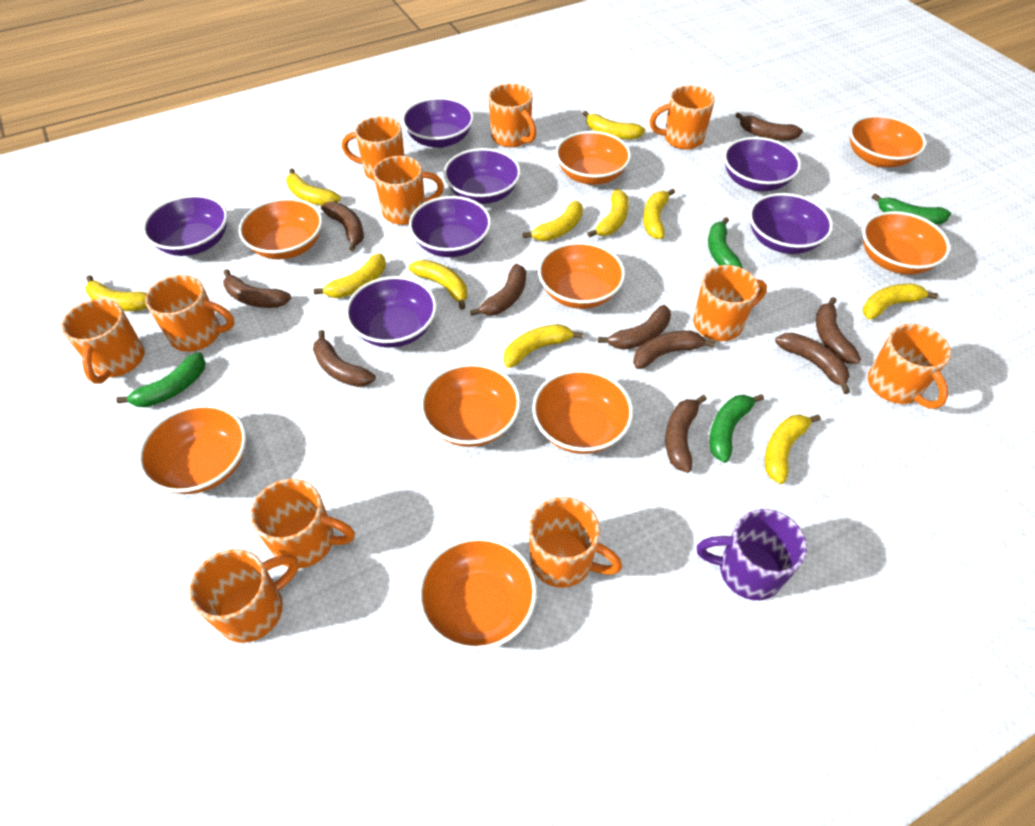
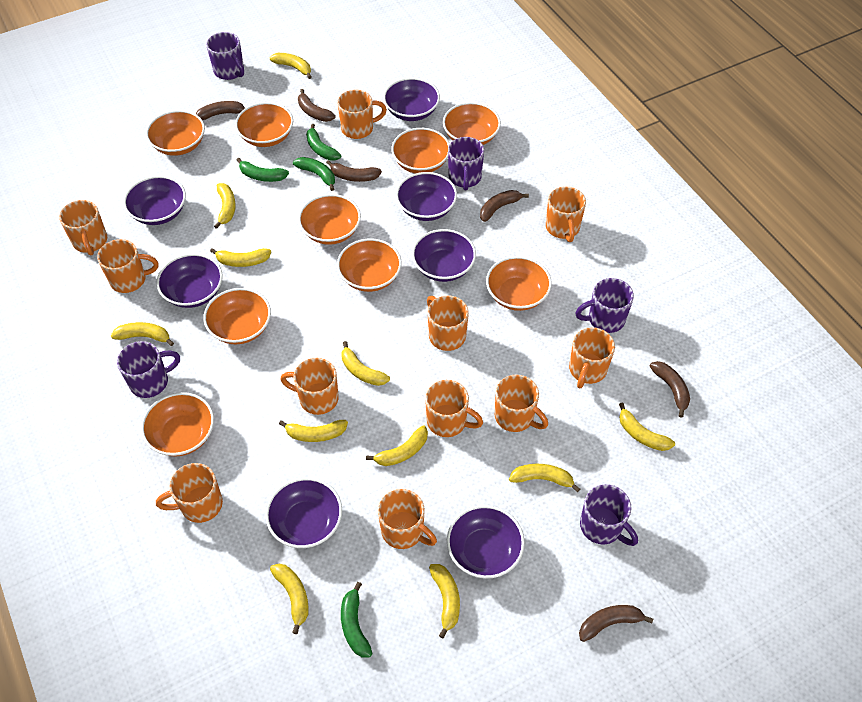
brown banana: [223,269,291,308] [313,330,376,387] [321,202,364,251] [470,264,526,316] [598,305,671,350] [633,331,715,369] [665,395,707,473] [735,112,803,141] [775,333,850,394] [816,297,861,364] = 10 -> [196,101,245,120] [298,89,336,122] [326,160,382,182] [480,190,529,222] [579,605,653,642] [650,361,690,418] = 6
purple mug: [697,509,807,600] = 1 -> [117,341,180,398] [206,32,244,80] [448,137,484,191] [575,278,634,333] [580,484,638,546] = 5

